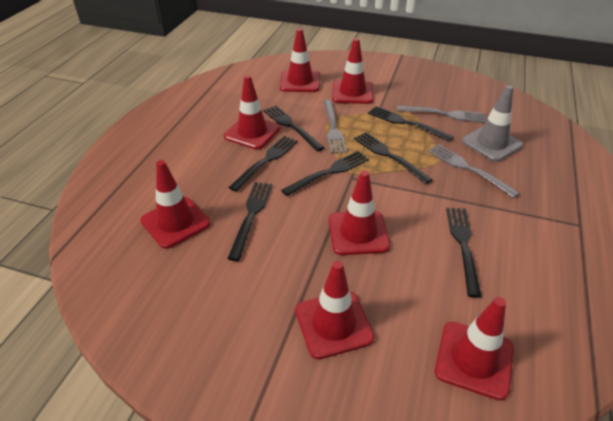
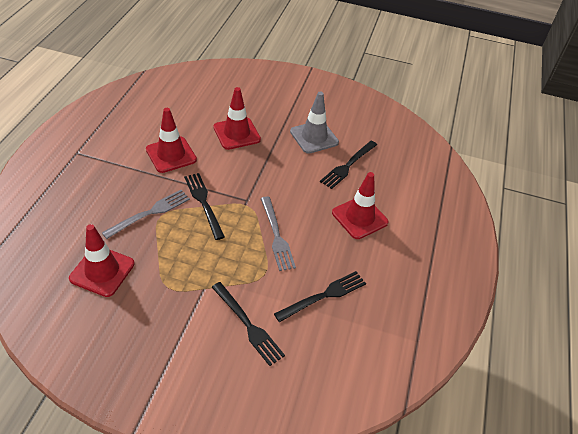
black fork: [227,182,272,261] [228,136,298,192] [263,105,325,151] [281,151,369,196] [354,132,433,184] [368,106,454,142] [446,208,482,298] = 7 -> [184,173,225,240] [212,282,285,366] [274,271,366,322] [320,141,377,189] = 4
grey fork: [323,100,347,154] [397,105,486,123] [428,144,520,198] = 3 -> [102,190,190,239] [261,196,296,271] = 2
red traffic cone: [140,160,211,249] [224,75,280,150] [280,28,320,92] [295,261,375,359] [329,170,390,255] [332,38,373,104] [435,297,514,401] = 7 -> [69,224,135,297] [146,108,197,173] [213,87,261,150] [332,172,389,239] = 4

